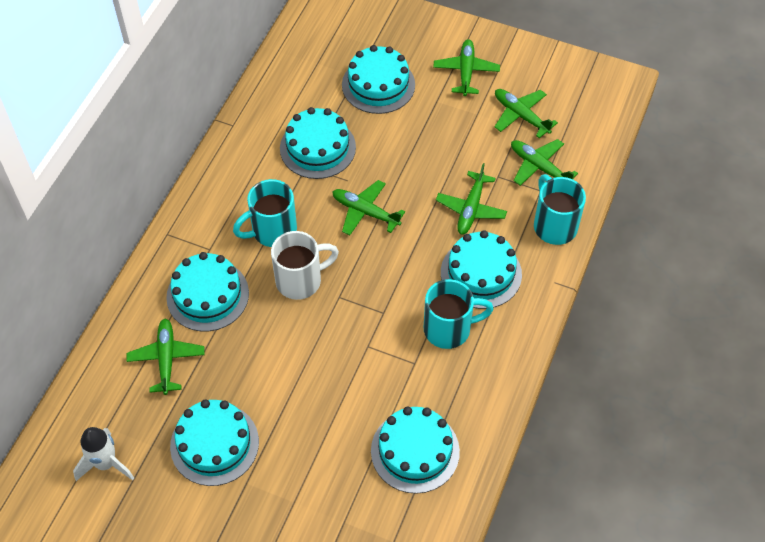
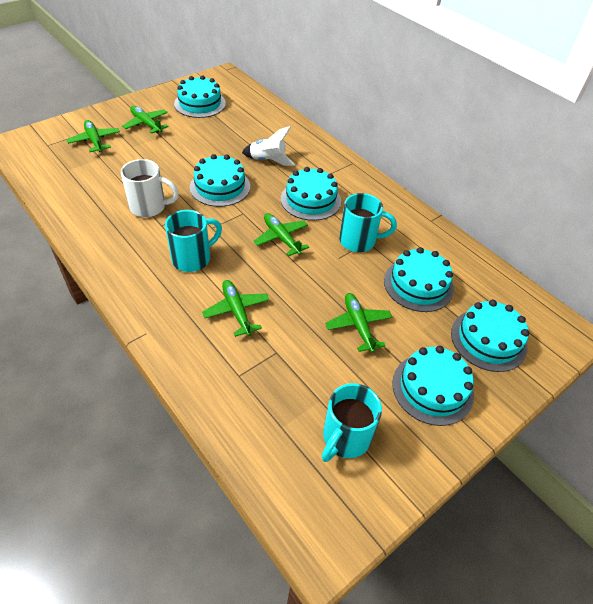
green plane: [127,319,205,395] [332,180,405,235] [433,39,500,96] [436,163,507,235] [495,89,558,138] [511,139,578,186] = 6 -> [66,120,120,152] [122,106,169,134] [202,280,270,337] [253,213,309,256] [325,293,392,353] = 5

